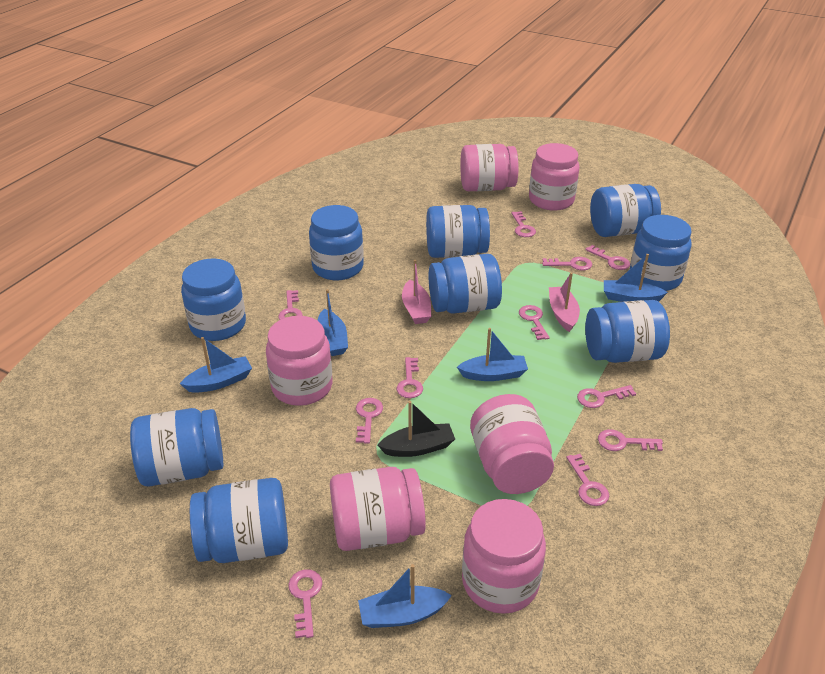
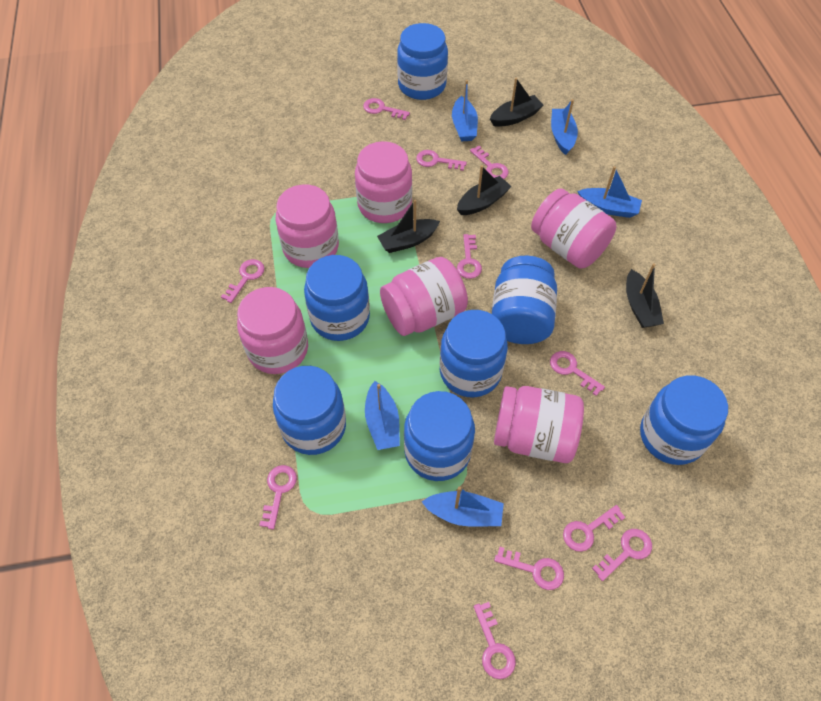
black boat: [378,401,455,457] = 1 -> [377,200,440,253] [457,165,512,215] [490,78,544,127] [626,263,664,328] = 4
blue jar: [130,408,223,486] [181,258,246,341] [190,478,288,563] [309,205,364,280] [426,205,490,258] [429,254,502,314] [585,300,670,363] [590,184,661,237] [629,215,692,291] = 9 -> [273,366,346,455] [304,255,370,341] [397,23,448,100] [404,391,475,481] [440,310,508,398] [491,256,557,344] [640,375,728,465] = 7
pink boat: [402,260,431,324] [549,272,580,332] = 2 -> none = 0

